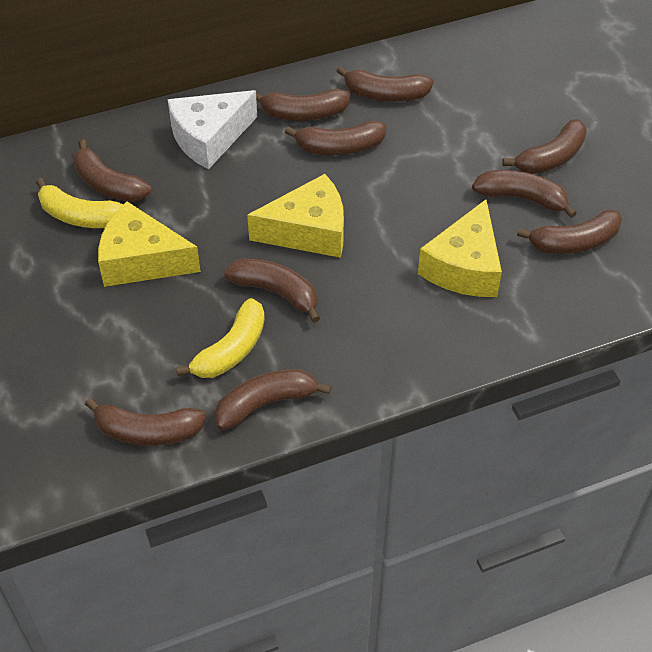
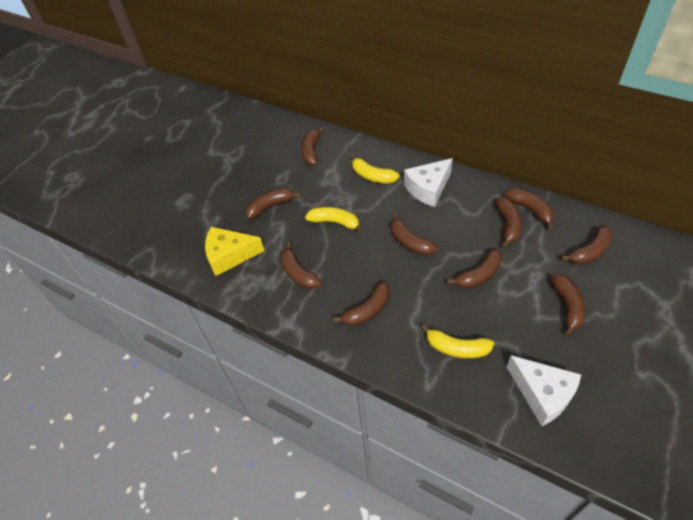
white cheese: [168,90,257,169] = 1 -> [404,158,453,207] [507,355,581,426] = 2
yellow banana: [36,178,123,228] [176,298,265,378] = 2 -> [305,207,363,233] [351,154,400,183] [421,324,494,358] = 3
yellow cheese: [98,202,201,287] [247,174,344,258] [418,200,502,297] = 3 -> [205,227,264,276] = 1

